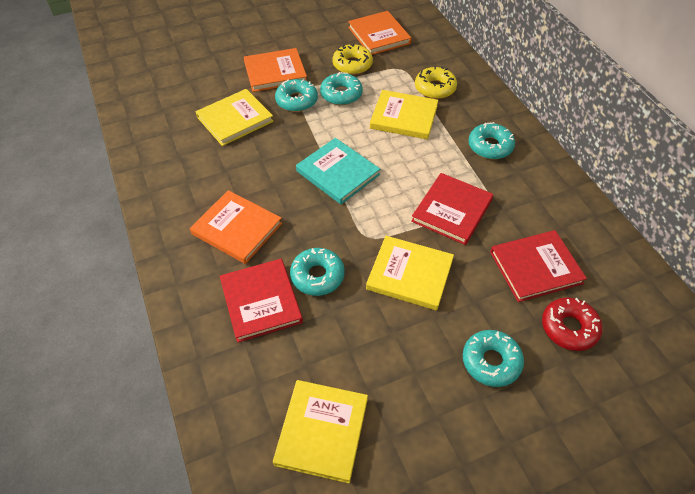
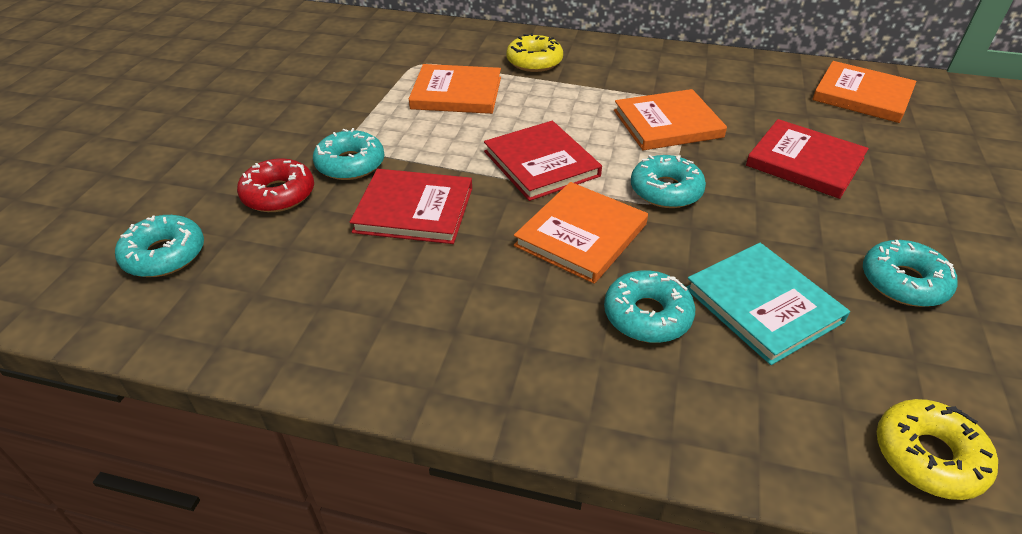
orange book: [190,190,282,264] [244,48,307,92] [348,11,411,55] = 3 -> [409,64,501,114] [514,182,648,284] [614,89,727,150] [812,61,916,123] = 4
yellow book: [196,89,274,146] [273,380,368,483] [366,236,454,310] [370,90,438,139] = 4 -> none = 0

